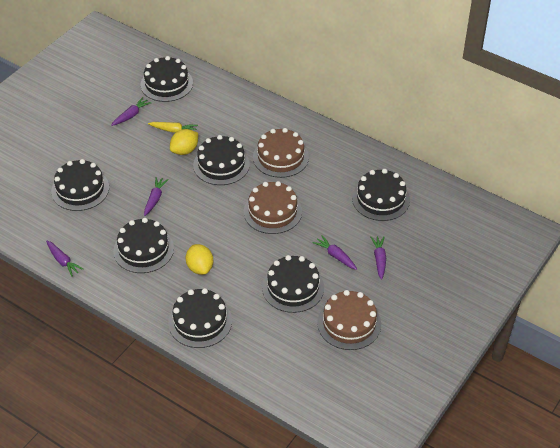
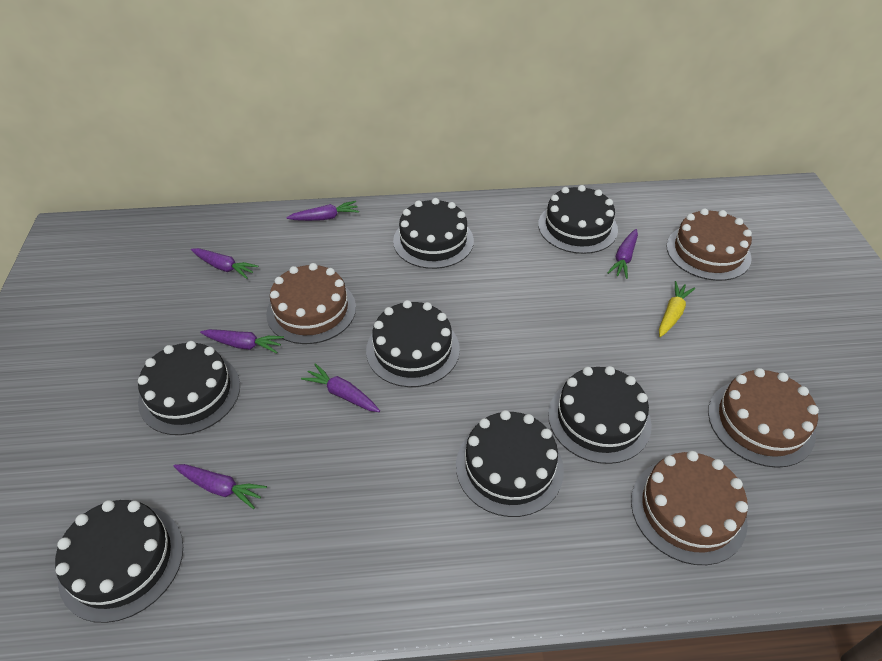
brown cake: [244,181,302,234] [253,128,309,178] [317,290,381,350] = 3 -> [266,263,356,344] [631,451,748,565] [666,208,752,281] [708,368,819,468] = 4
purple carrot: [46,241,84,277] [111,97,152,126] [144,177,169,216] [312,235,357,270] [371,236,386,280] = 5 -> [174,464,267,509] [191,248,258,279] [200,329,284,353] [286,201,359,221] [301,363,380,412] [607,229,638,279] = 6
yellow lemon: [170,129,198,155] [186,244,213,275] = 2 -> none = 0

